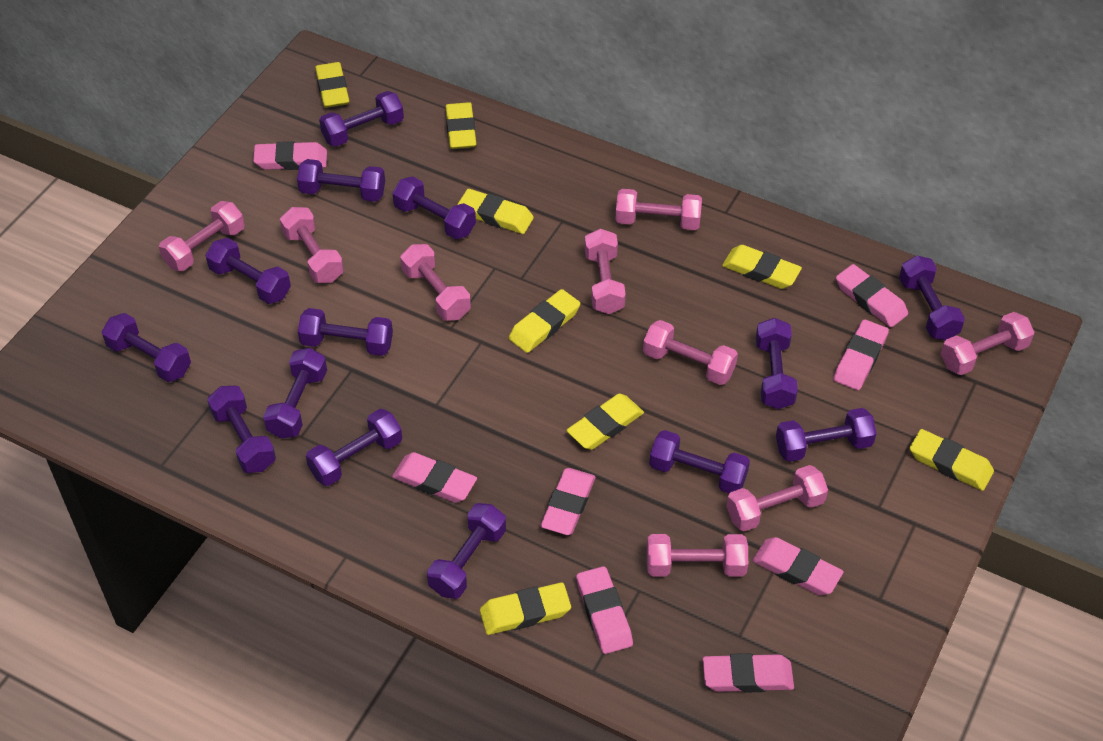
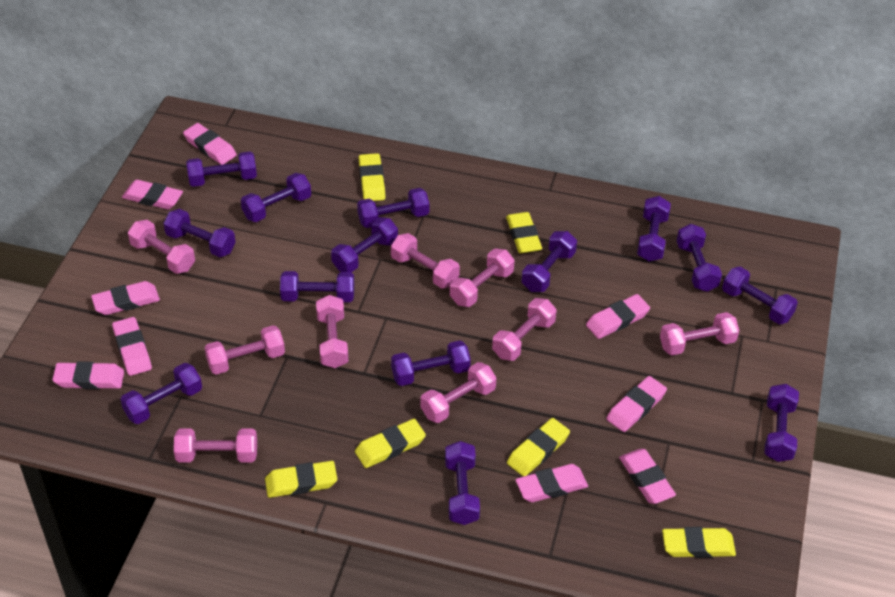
pink eraser: [253,141,327,170] [392,452,477,503] [541,468,595,535] [576,566,633,654] [703,653,794,693] [752,537,844,595] [833,319,889,390] [836,264,908,327] = 8 -> [52,361,124,389] [91,281,160,315] [112,317,152,376] [122,180,183,209] [183,123,237,165] [516,464,588,502] [586,294,650,339] [606,376,667,432] [619,449,676,504] = 9
yellow eraser: [315,62,349,108] [445,102,476,149] [457,189,534,234] [480,582,571,635] [509,289,580,353] [566,394,644,450] [722,245,802,289] [910,429,994,491] = 8 -> [265,461,337,498] [355,419,426,468] [359,153,386,201] [506,212,542,253] [507,418,570,477] [662,527,736,558] = 6

